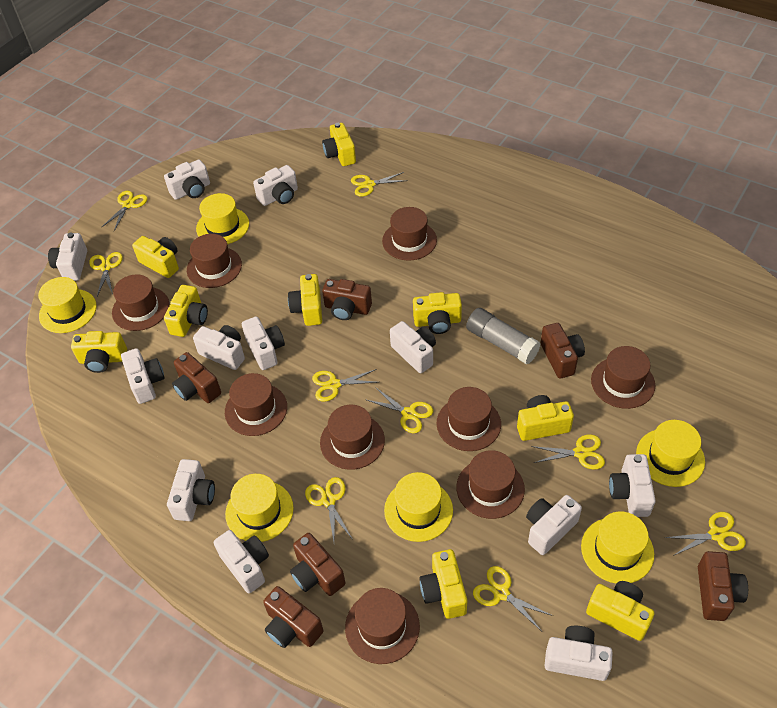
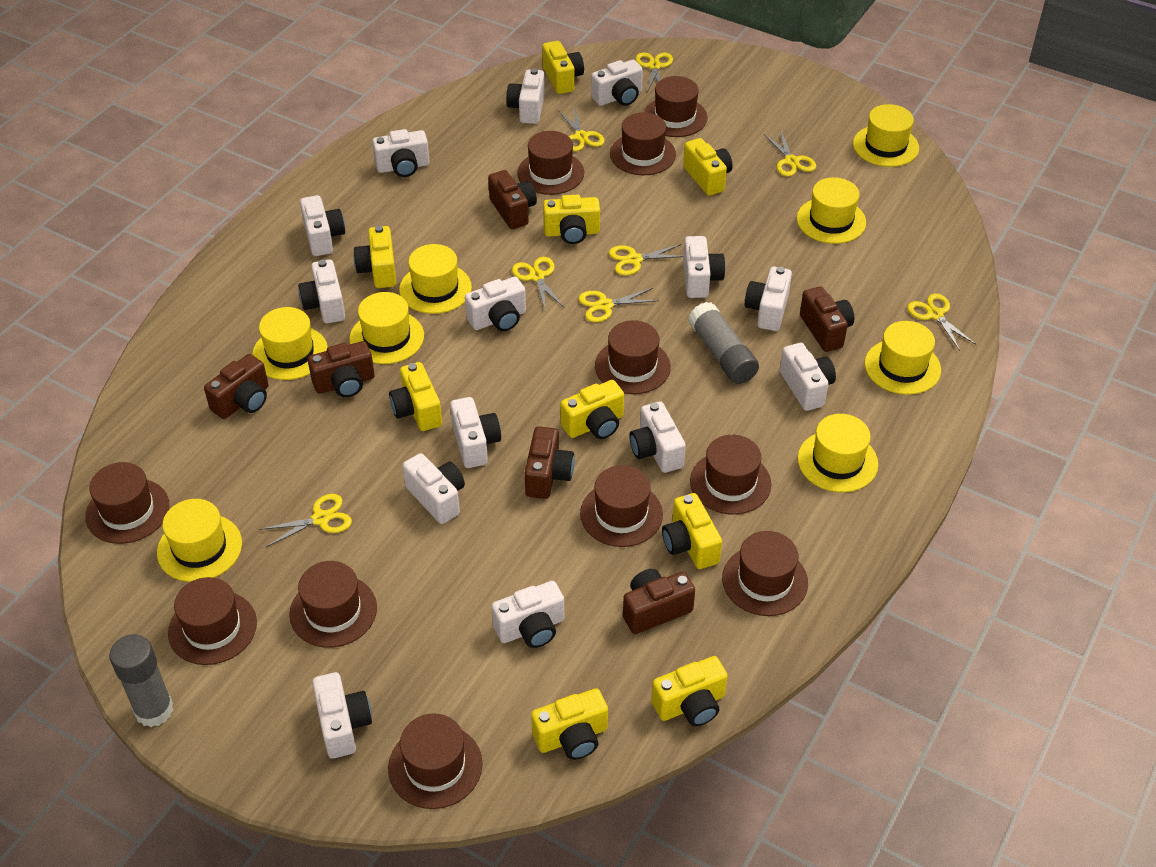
brown hat: [112,274,169,331] [187,234,242,288] [225,373,287,436] [320,405,385,470] [345,588,420,664] [382,207,437,261] [437,387,501,451] [456,450,525,519] [591,346,655,409] = 9 -> [85,462,169,544] [168,577,257,665] [289,561,377,648] [388,713,482,809] [517,131,584,195] [580,465,663,547] [595,320,671,394] [610,112,676,175] [644,76,708,137] [690,435,771,515] [722,531,808,616] = 11
grey glue stick: [466,308,541,365] = 1 -> [109,634,173,727] [688,302,759,384] = 2
white camera: [48,232,87,281] [121,348,165,404] [164,159,210,200] [167,459,215,521] [193,325,245,370] [214,530,269,593] [242,316,285,370] [253,165,298,206] [390,321,436,373] [526,495,582,555] [545,626,613,681] [609,454,656,517] = 12 -> [298,259,345,324] [300,195,345,256] [312,672,372,759] [372,129,430,177] [403,453,465,524] [450,397,501,468] [465,277,526,331] [492,581,564,648] [506,68,545,124] [591,60,643,106] [629,401,686,473] [683,236,726,298] [745,267,792,331] [780,343,836,411] = 14
yellow hat: [38,277,97,333] [196,193,249,244] [225,474,294,542] [384,472,453,542] [581,512,654,584] [636,420,705,487] = 6 -> [157,499,242,582] [252,307,328,380] [349,292,424,364] [399,244,472,314] [797,177,866,244] [798,414,878,492] [853,104,919,167] [865,321,941,395] = 8
yellow scissors: [89,252,123,296] [101,191,148,231] [305,477,353,542] [312,369,378,402] [351,172,408,196] [365,387,433,433] [473,566,553,630] [531,434,605,469] [664,512,746,556] = 9 -> [259,494,352,547] [512,257,564,309] [558,109,605,151] [578,288,659,322] [609,244,683,275] [636,53,673,92] [764,129,816,177] [908,293,977,351] = 8

